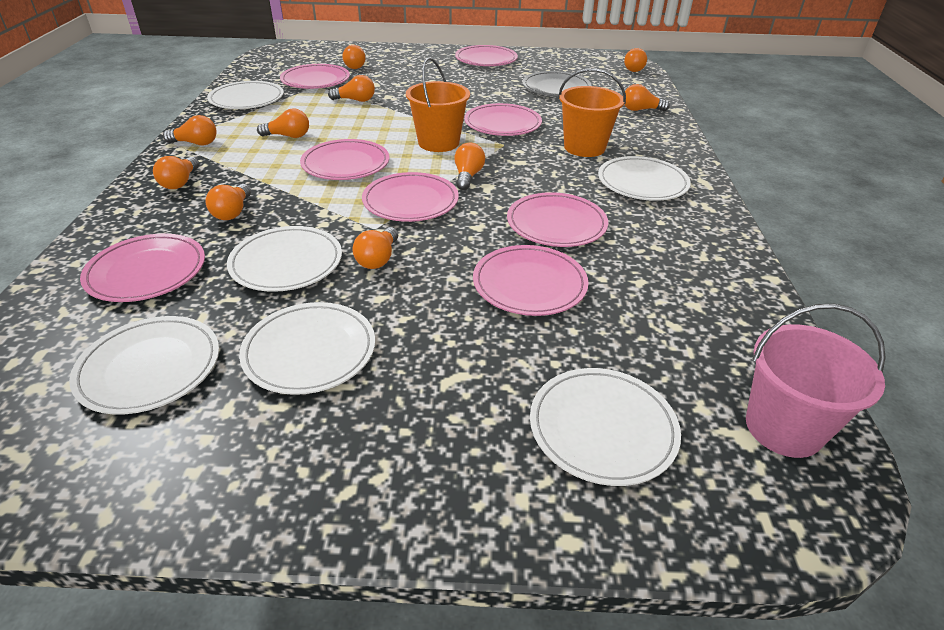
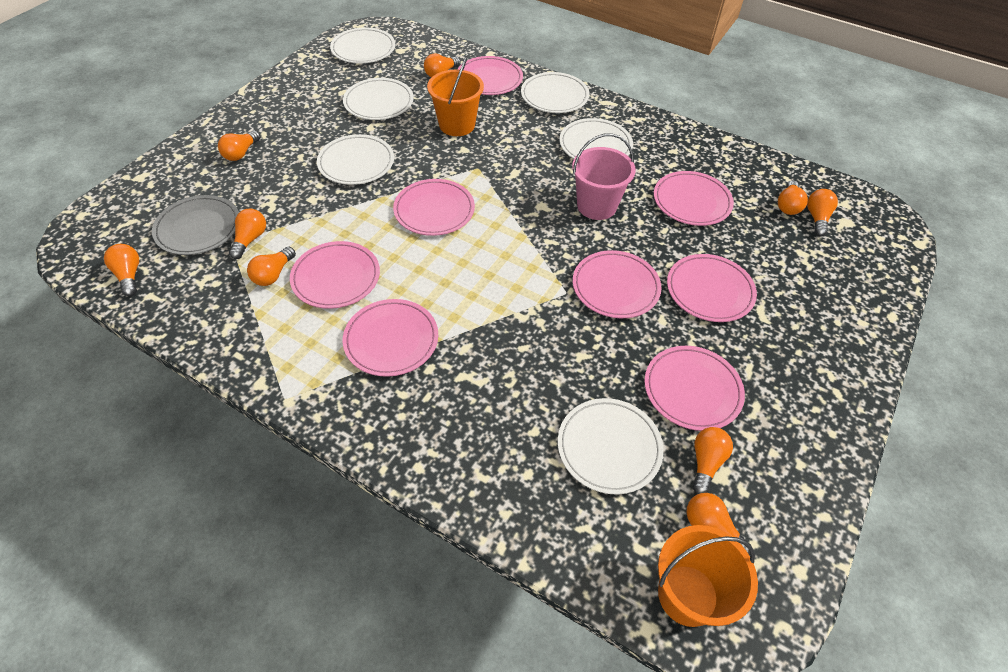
orange light bulb: [153,156,199,189] [163,115,217,146] [206,184,251,220] [257,108,309,138] [328,75,375,102] [342,45,365,69] [352,227,398,269] [454,143,485,190] [624,48,647,72] [624,84,670,111] = 10 -> [104,244,139,296] [218,130,260,161] [229,209,266,259] [247,247,296,286] [424,53,461,77] [686,493,751,556] [693,427,733,494] [778,180,808,215] [807,189,838,237] = 9

